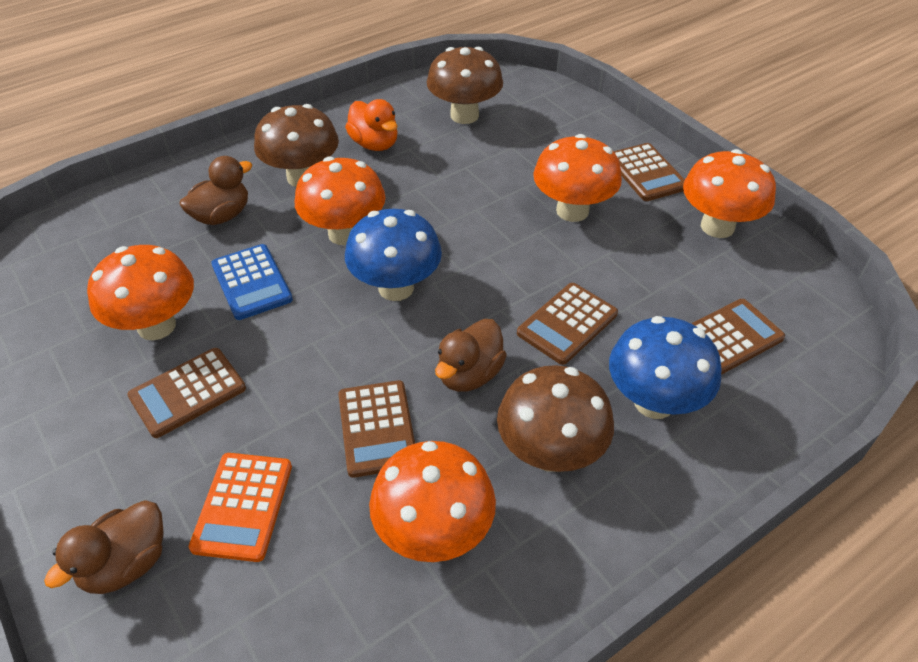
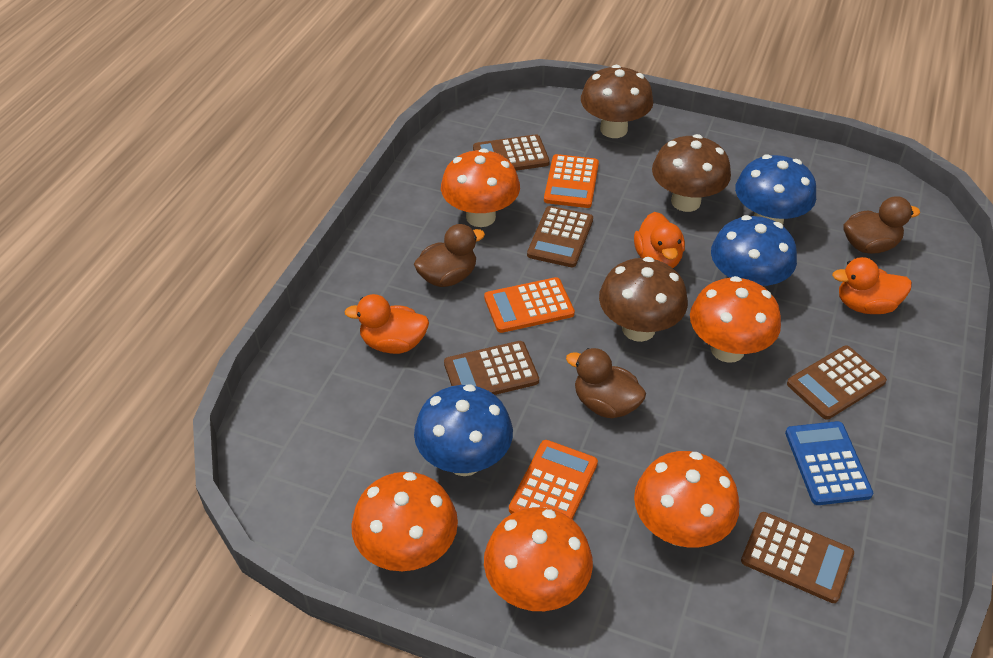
blue mushroom: [345,209,442,301] [609,316,722,419] = 2 -> [414,384,513,476] [711,215,797,286] [735,154,816,225] = 3
orange calculator: [189,453,292,562] = 1 -> [484,277,575,333] [509,440,598,519] [544,154,599,208] = 3
orange duck: [345,99,398,151] = 1 -> [344,294,429,354] [634,212,685,268] [832,257,912,314] = 3

